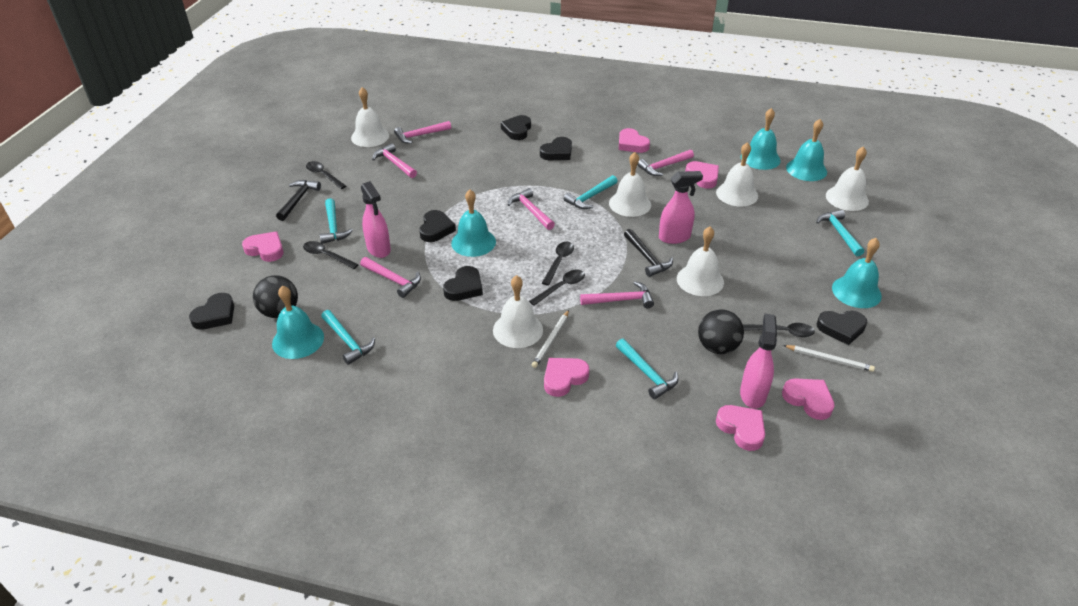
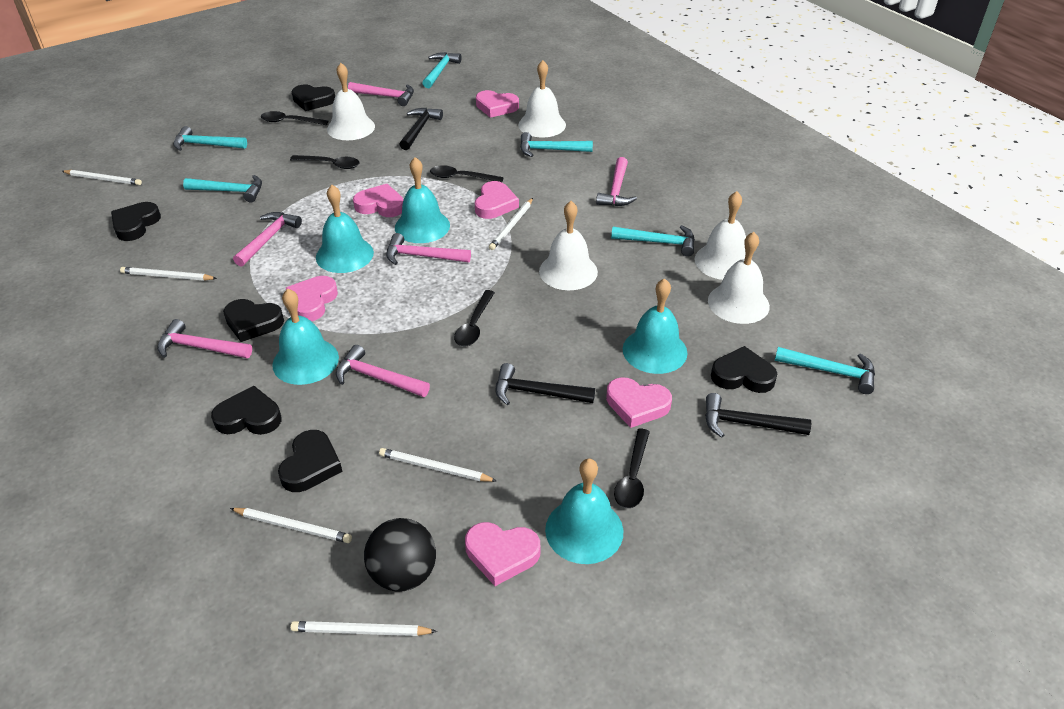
black ball: [253,275,298,318] [698,310,744,354] = 2 -> [364,518,436,592] = 1
black hammer: [276,180,321,221] [624,229,673,277] = 2 -> [399,108,443,150] [496,363,595,405] [705,393,811,438] = 3
pink spray bottle: [361,181,391,258] [659,171,703,244] [740,314,777,409] = 3 -> none = 0
turquoise hammer: [320,198,353,244] [321,310,375,365] [564,175,618,209] [616,339,679,399] [816,210,864,256] = 5 -> [173,126,247,151] [183,175,262,203] [422,52,461,88] [520,132,593,157] [611,225,695,256] [775,347,875,394] = 6
white bell: [351,87,389,147] [493,275,543,348] [609,152,651,217] [677,227,724,296] [716,142,758,206] [826,146,869,211] = 6 -> [327,63,375,140] [518,60,566,138] [539,201,598,290] [694,191,746,280] [708,232,770,324] = 5
white pencil: [532,310,569,368] [783,345,875,372] = 2 -> [62,170,142,185] [120,267,217,281] [230,508,352,543] [290,621,437,636] [379,448,497,482] [489,198,533,250] = 6

